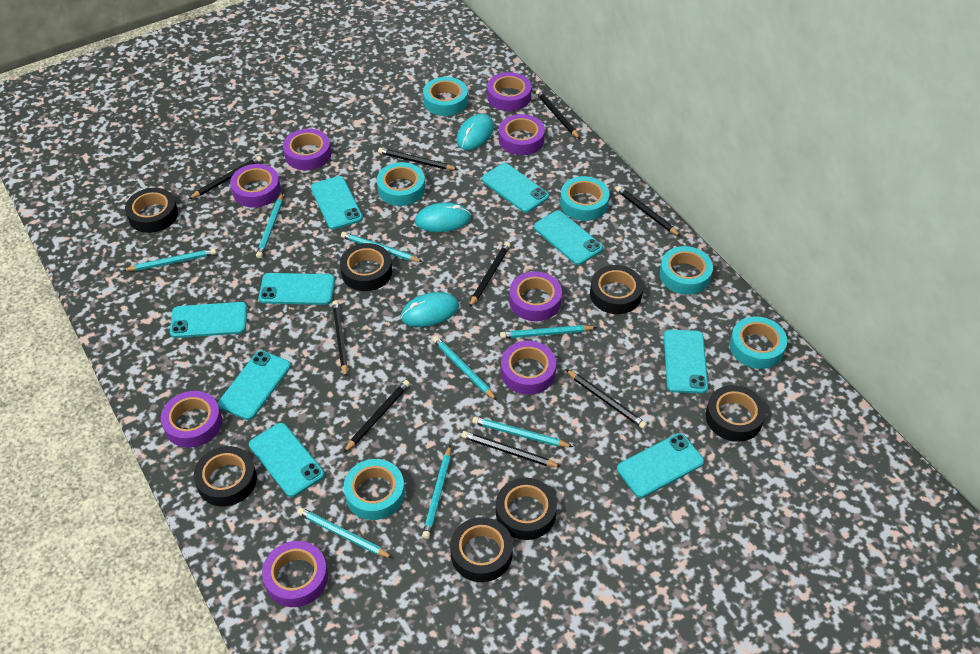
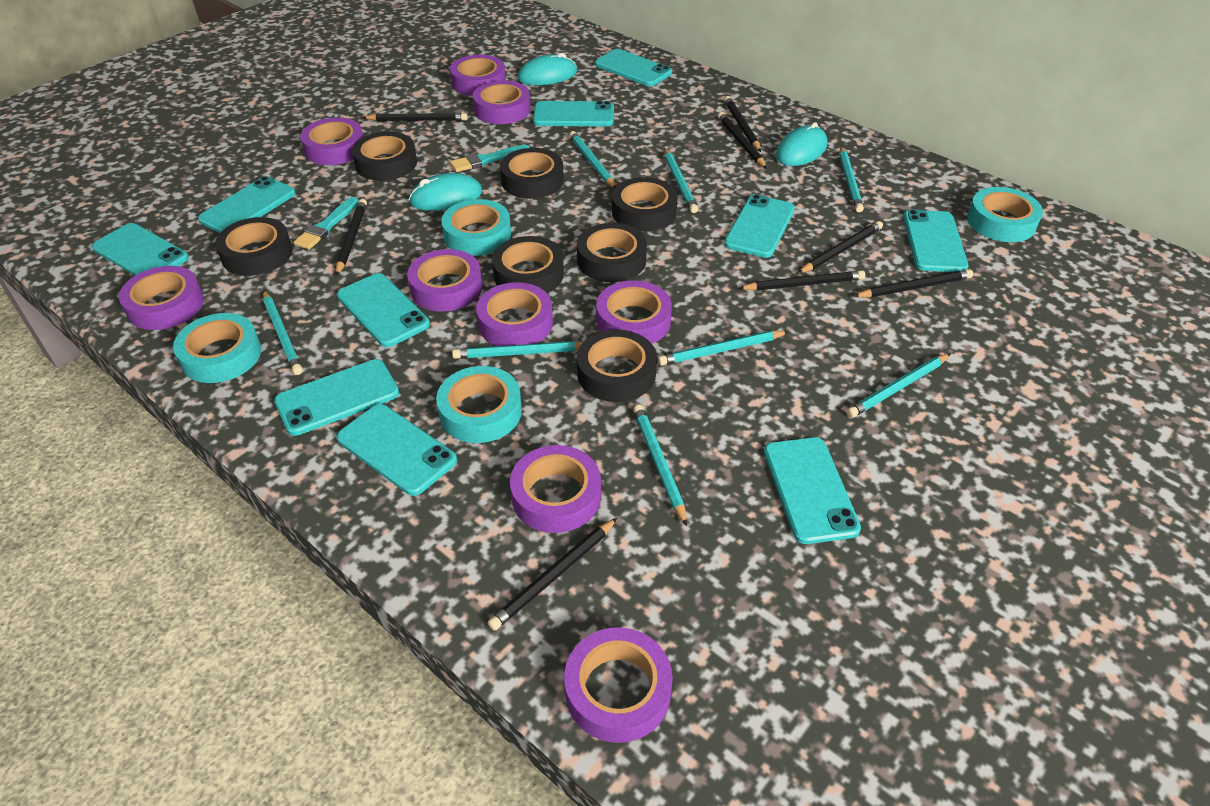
black pencil: [189,156,262,199] [332,301,348,377] [343,380,410,453] [378,148,458,170] [461,431,561,467] [469,242,511,308] [536,90,580,139] [566,370,647,429] [616,186,681,237] = 9 -> [336,199,367,276] [362,113,468,121] [488,518,617,631] [718,112,767,169] [724,96,761,152] [739,270,865,291] [798,221,883,273] [853,269,973,298] = 8
purple tape: [161,391,222,448] [230,164,281,208] [262,541,328,607] [283,129,331,170] [487,72,532,111] [499,114,545,155] [501,341,556,395] [509,271,562,321] = 8 -> [119,266,204,330] [300,118,363,165] [407,249,482,312] [450,55,506,96] [473,80,531,124] [476,282,553,346] [510,445,601,533] [564,627,673,743] [596,280,672,344] = 9
turquoise brush: none = 0 -> [293,197,358,249] [450,145,530,172] = 2
turquoise phone: [170,302,247,338] [218,351,291,420] [249,423,324,497] [259,273,335,305] [311,176,363,230] [482,163,549,213] [534,210,603,265] [617,433,704,498] [664,330,708,394] = 9 -> [92,223,189,276] [198,176,296,233] [274,359,399,436] [337,273,430,347] [337,404,457,496] [533,101,614,126] [595,49,672,86] [724,194,795,258] [764,437,861,544] [903,209,968,272] = 10
turquoise tape: [344,459,405,520] [377,162,425,206] [423,77,468,116] [560,176,610,221] [660,246,713,295] [730,316,787,369] = 6 -> [173,313,261,383] [436,366,522,443] [441,199,511,256] [967,187,1043,242] = 4

